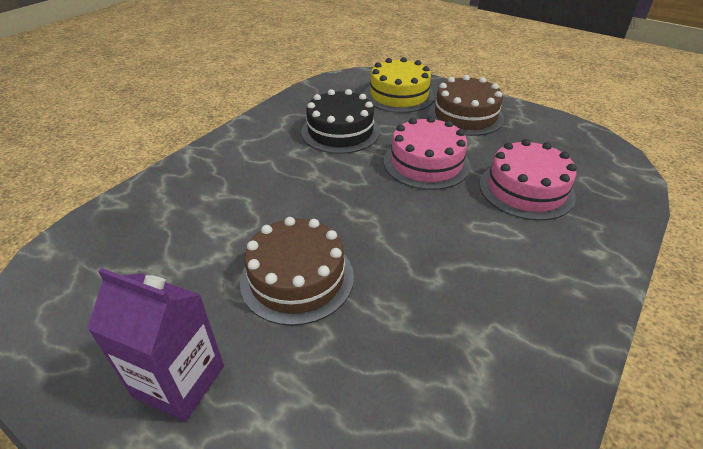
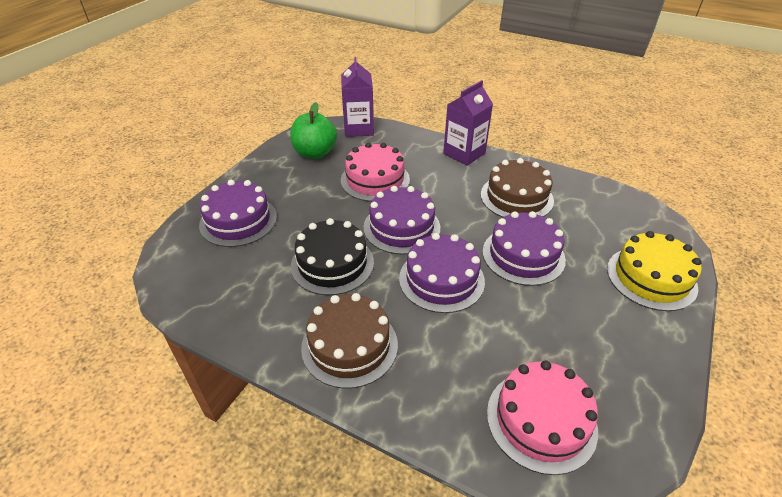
green apple: none = 0 -> [290,102,337,159] = 1
purple cake: none = 0 -> [199,180,277,247] [363,186,440,255] [399,233,485,313] [483,211,566,286] = 4
purple carton: [87,268,224,422] = 1 -> [341,57,374,137] [443,80,493,166] = 2

